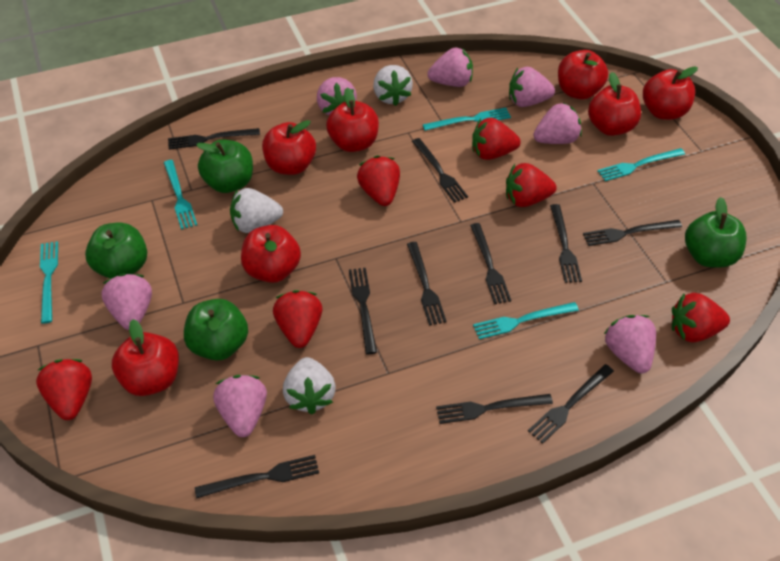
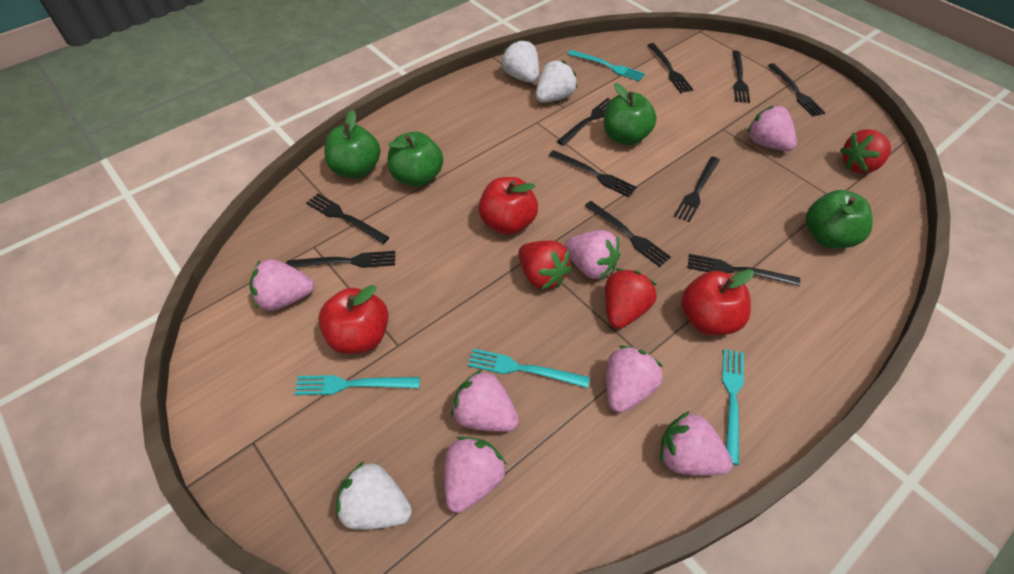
red apple: [112,319,179,396] [241,225,301,283] [262,120,316,175] [326,88,379,152] [558,50,608,100] [588,72,641,136] [643,66,698,120] = 7 -> [318,285,389,354] [478,177,538,235] [681,269,754,335] = 3
red strawberry: [36,359,92,420] [273,290,323,348] [357,156,400,206] [472,117,521,160] [506,163,557,207] [672,293,730,342] = 6 -> [518,241,572,290] [605,269,657,329] [840,129,891,174] = 3
turquoise fork: [40,241,58,324] [164,160,197,230] [423,108,511,131] [473,302,579,339] [597,148,685,181] = 5 -> [294,375,420,395] [468,349,590,388] [568,50,645,82] [722,349,744,465] = 4

